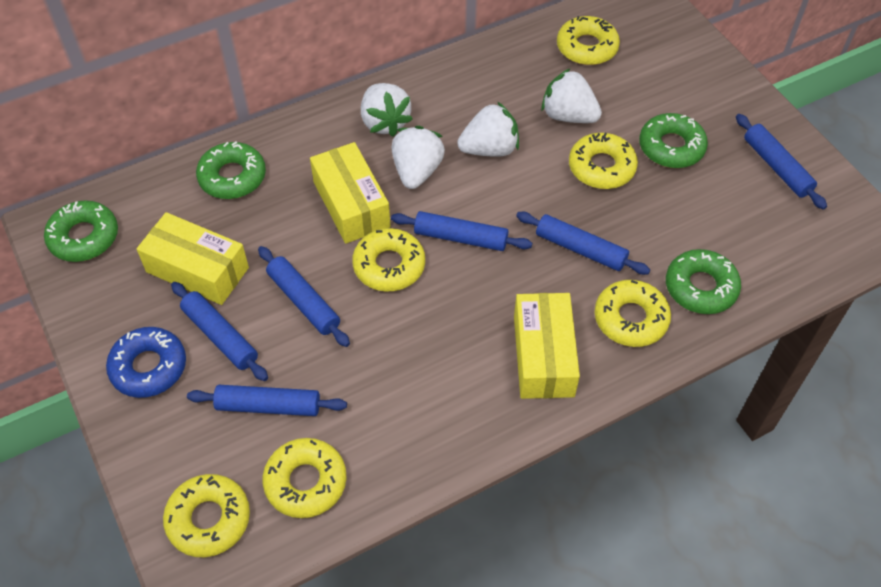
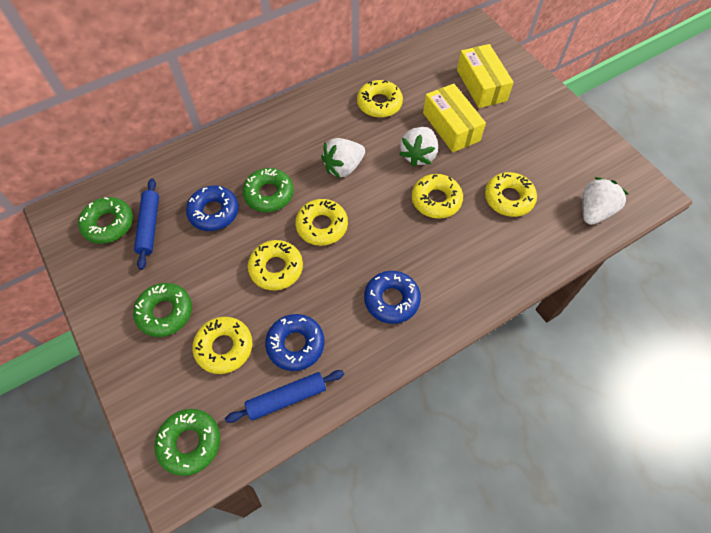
blue donut: [106,327,186,398] = 1 -> [186,185,239,231] [265,314,324,371] [364,271,421,324] = 3
blue rolling pin: [171,282,268,381] [187,385,347,416] [258,246,350,347] [391,211,532,251] [516,212,650,275] [736,114,827,210] = 6 -> [134,179,159,270] [225,370,344,423] = 2
white strawberry: [361,83,413,137] [392,126,445,189] [457,102,519,157] [541,68,602,123] = 4 -> [321,138,365,178] [399,127,438,167] [582,177,629,225] = 3
yellow box: [137,212,249,305] [310,142,391,244] [514,293,580,399] = 3 -> [423,84,486,152] [457,44,514,108] = 2

